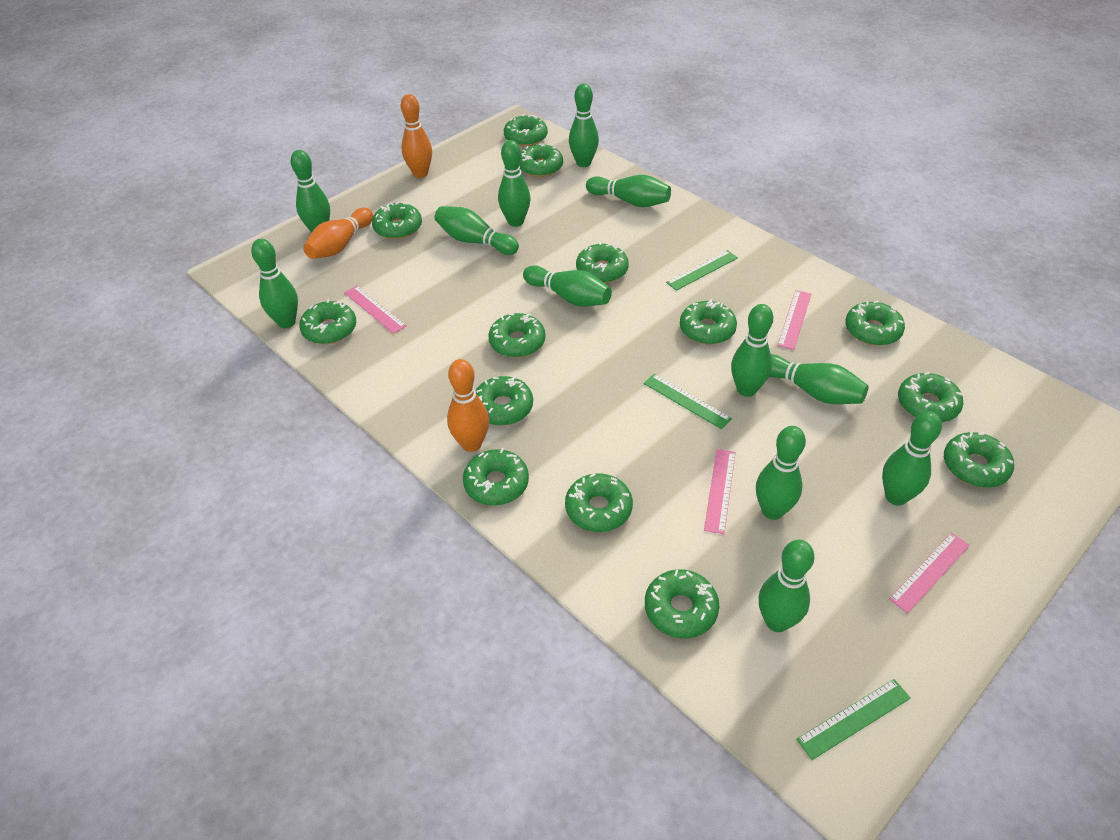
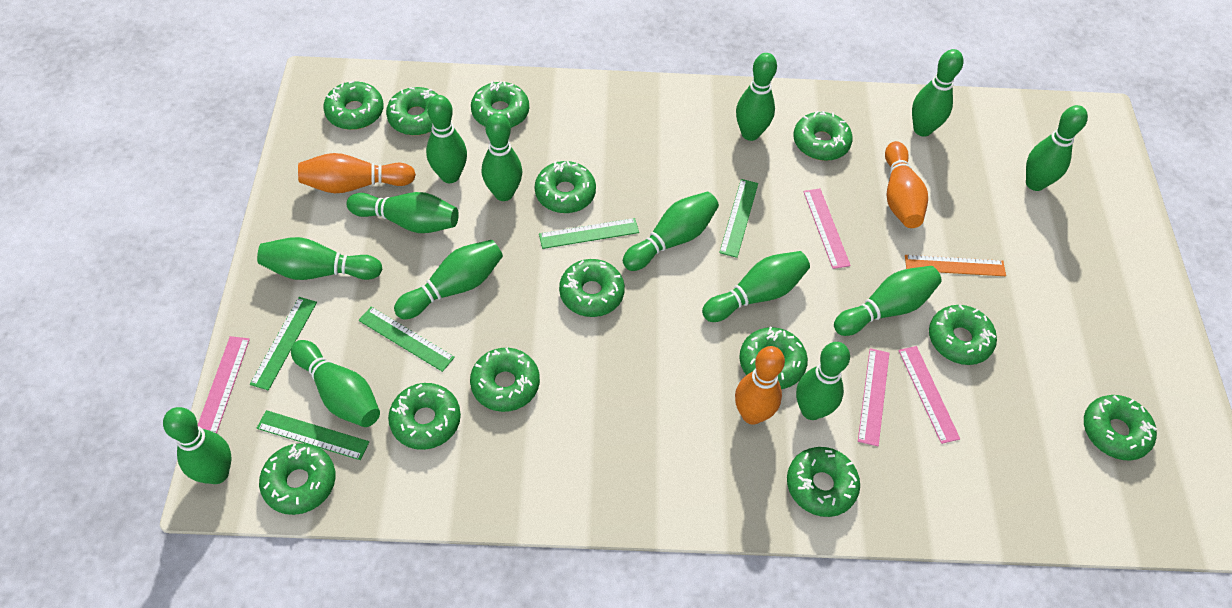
green bowling pin: [251,239,298,328] [291,150,330,233] [435,206,519,255] [498,140,530,227] [523,265,612,307] [569,83,599,167] [586,175,671,207] [731,304,773,397] [756,426,806,520] [759,540,814,632] [769,354,869,404] [882,411,942,506] = 12 -> [163,407,232,484] [257,237,382,280] [291,340,380,427] [347,192,459,233] [394,240,503,319] [426,95,467,183] [482,113,522,201] [623,192,719,271] [702,251,810,322] [736,53,777,141] [796,342,850,420] [834,266,942,336] [912,49,963,137] [1026,105,1088,191] = 14
green donut: [299,299,356,344] [372,202,422,239] [463,448,529,505] [476,376,533,426] [488,313,546,358] [504,114,548,146] [519,143,563,177] [565,473,633,532] [576,242,629,283] [645,569,719,638] [680,299,737,344] [845,301,905,346] [898,372,963,422] [944,432,1014,488] = 14 -> [259,443,336,515] [323,80,384,130] [386,87,438,135] [388,383,461,450] [470,348,540,412] [471,81,529,128] [535,161,596,213] [559,259,625,317] [739,327,808,389] [787,447,860,517] [793,111,853,161] [929,304,997,365] [1084,395,1157,460] = 13
green ruler: [644,374,732,429] [666,250,738,291] [796,679,911,760] = 3 -> [250,297,317,390] [257,410,369,460] [358,307,455,372] [539,218,639,249] [719,179,758,258] = 5
orange ruler: none = 0 -> [905,255,1006,276] = 1

